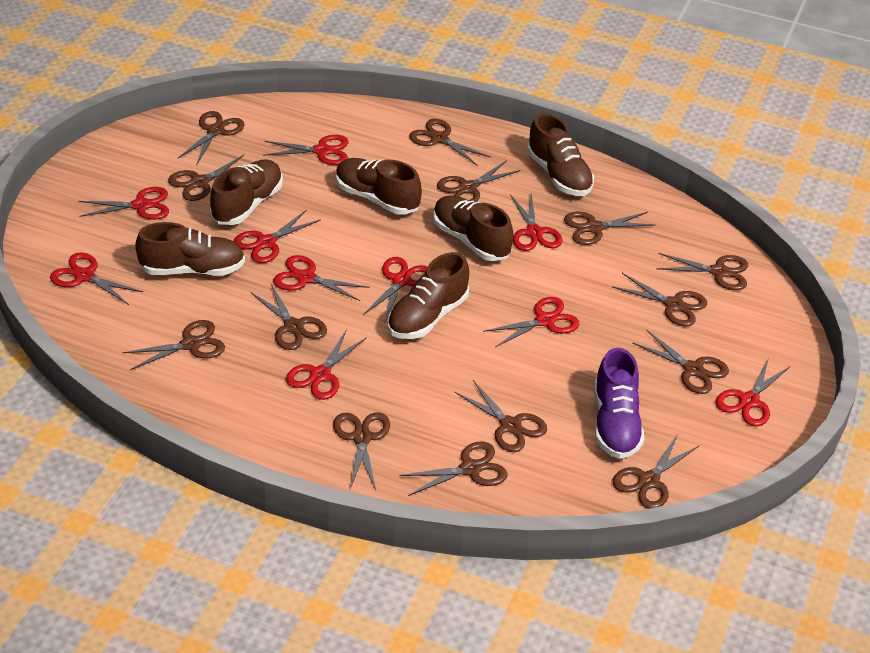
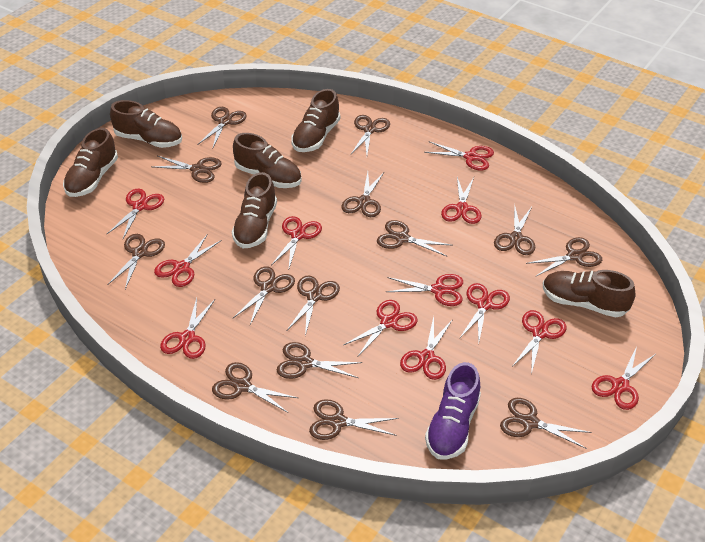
red scissors: [50,253,143,305] [79,187,169,220] [233,210,320,263] [263,135,349,165] [273,255,369,301] [286,329,367,400] [363,257,427,321] [483,297,579,347] [510,193,563,251] [716,357,791,427] = 10 -> [107,189,164,239] [154,234,222,287] [160,298,215,359] [271,216,322,268] [344,300,418,357] [386,274,463,306] [400,316,453,380] [424,141,494,170] [441,177,482,224] [459,283,510,345] [512,310,566,374] [592,346,656,410] = 12

